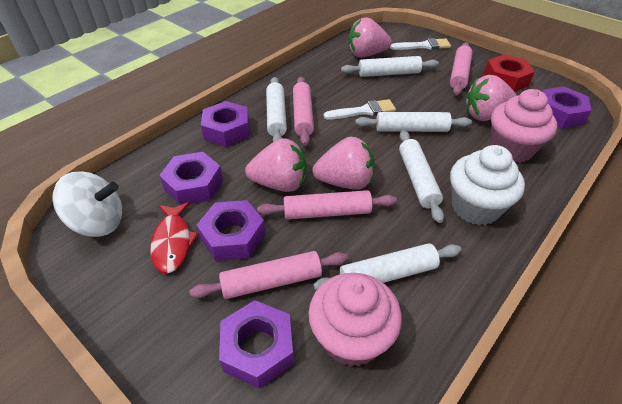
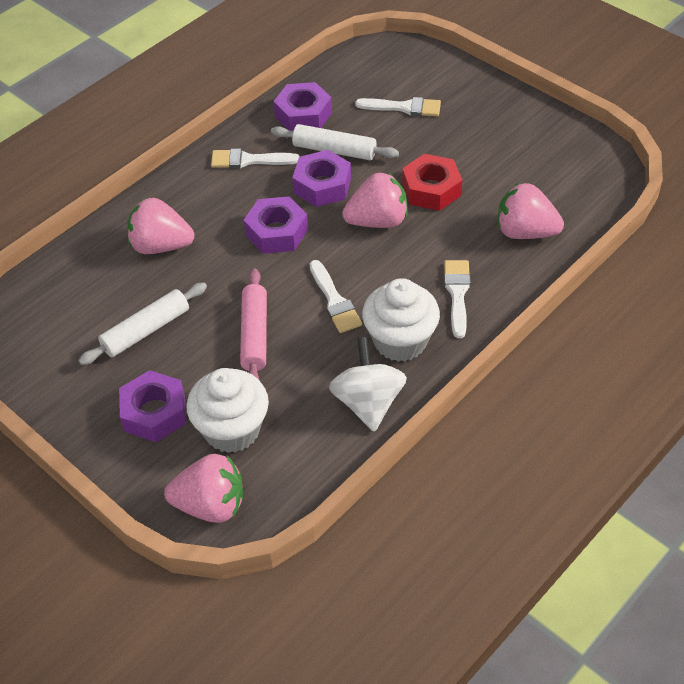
pink cupcake: [308,273,402,367] [491,89,557,163] = 2 -> none = 0
pink rolling pin: [189,251,348,299] [257,190,397,220] [293,77,314,146] [450,42,473,95] = 4 -> [240,268,267,379] = 1
purple nut: [159,152,223,205] [197,200,265,261] [201,101,249,147] [219,300,294,389] [542,87,592,129] = 5 -> [119,370,186,442] [244,196,308,254] [274,82,332,131] [292,150,351,207] = 4
red fish: [150,202,199,274] = 1 -> none = 0
white brush: [324,99,396,120] [390,38,451,50] = 2 -> [211,148,300,168] [310,260,362,333] [355,97,441,116] [444,260,471,338] = 4
white cupcake: [450,145,525,225] = 1 -> [186,368,269,453] [362,278,440,362] = 2
white rolling pin: [266,77,287,142] [313,243,461,291] [341,56,439,77] [355,112,472,132] [399,130,444,223] = 5 -> [78,283,207,365] [271,124,399,160] = 2

